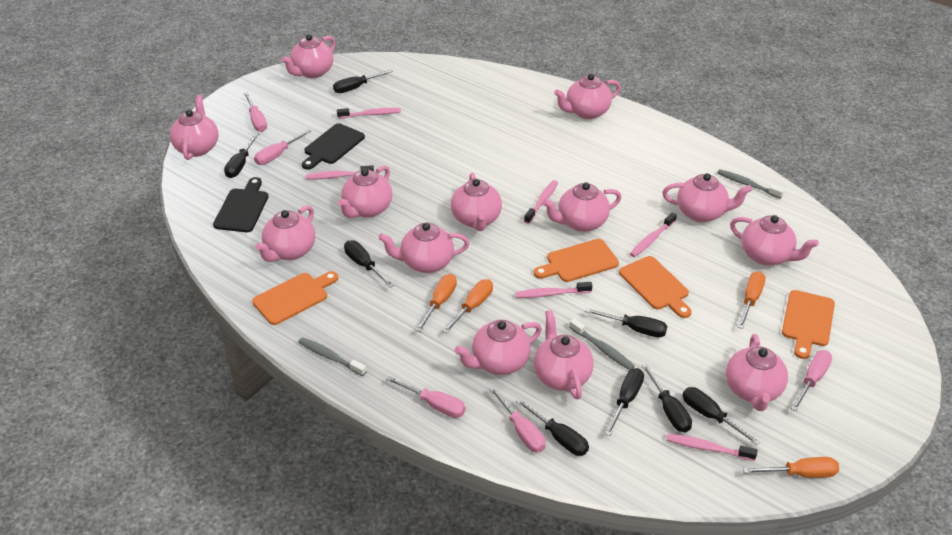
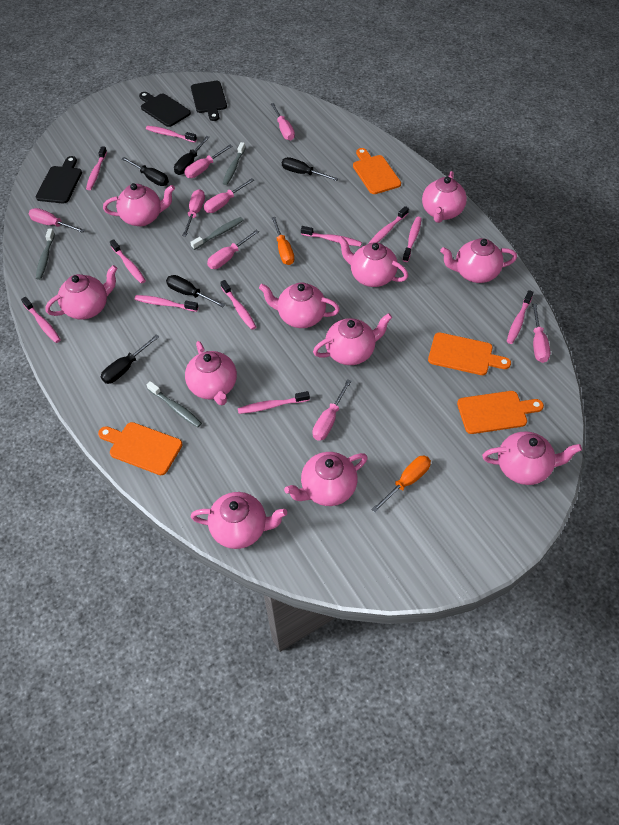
black cutting board: [213,177,269,232] [302,123,365,170] = 2 -> [36,156,82,203] [139,92,191,127] [191,81,227,121] = 3
black screwdriver: [224,133,259,178] [333,69,393,93] [344,240,394,288] [516,398,589,456] [585,308,667,338] [605,368,644,436] [641,364,692,432] [682,387,761,446] = 8 -> [101,334,159,384] [122,157,169,186] [166,275,225,307] [174,136,210,175] [282,157,338,181] = 5
grey toothbrush: [298,337,367,376] [569,318,635,370] [717,169,784,199] = 3 -> [36,229,55,280] [146,381,202,428] [190,217,243,250] [223,142,246,185] = 4
orange screwdriver: [416,274,457,332] [442,279,493,334] [738,271,766,329] [743,457,839,478] = 4 -> [271,217,294,265] [371,456,431,513] = 2
pink screwdriver: [244,92,267,132] [254,129,311,165] [386,376,466,418] [489,386,546,453] [791,350,832,411] = 5 -> [29,208,85,233] [182,189,205,236] [185,145,232,178] [204,178,254,213] [207,230,259,269] [271,103,295,141] [312,379,352,441] [532,304,550,363] = 8
pink teapot: [170,95,219,160] [255,205,315,262] [281,34,336,78] [338,165,392,218] [378,223,470,273] [451,173,502,231] [455,320,542,375] [534,310,594,399] [542,182,622,232] [554,74,621,119] [662,173,752,222] [726,334,788,411] [730,215,819,266] = 13 -> [45,265,118,319] [103,183,175,226] [185,341,237,405] [191,492,287,549] [259,282,340,328] [284,452,368,506] [313,313,392,365] [337,236,408,287] [422,171,467,223] [440,238,517,283] [482,431,582,485] = 11
pink toothbrush: [306,165,374,179] [337,108,401,118] [515,282,592,298] [524,180,558,224] [630,212,677,257] [666,434,758,461] = 6 -> [21,297,61,343] [86,146,107,190] [110,239,146,284] [134,295,198,312] [146,126,197,143] [220,280,256,330] [238,391,310,414] [301,226,362,247] [368,206,409,244] [403,217,422,262] [507,290,533,344] = 11

